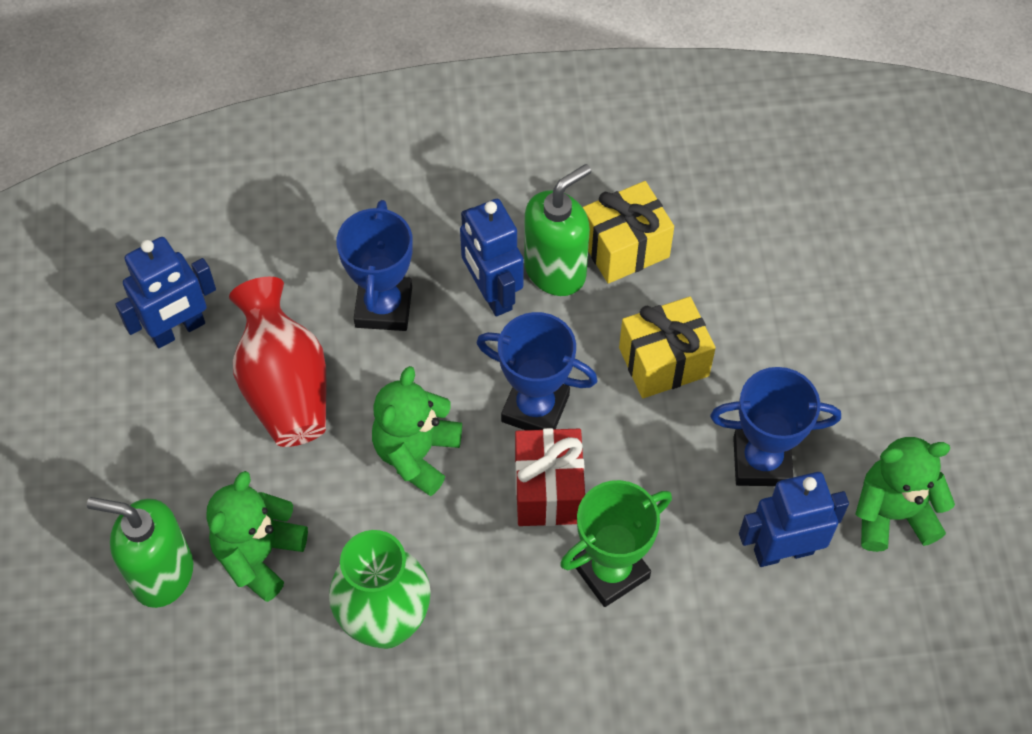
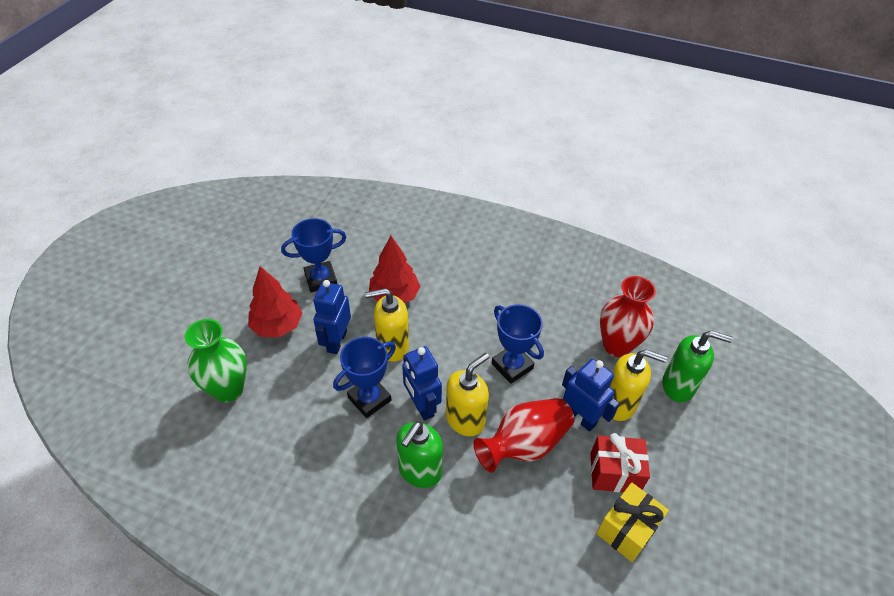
green teddy bear: [206,471,308,602] [372,366,462,496] [855,437,955,552] = 3 -> none = 0
green trophy: [560,480,672,607] = 1 -> none = 0
red tree: none = 0 -> [248,266,302,337] [369,236,420,303] = 2
red vase: [229,277,327,447] = 1 -> [474,398,575,473] [600,276,656,357] = 2
yellow gift: [583,181,674,284] [619,297,716,398] = 2 -> [596,483,669,562] = 1
yellow soap dispenser: none = 0 -> [365,288,409,362] [446,353,489,436] [610,349,668,421] = 3

